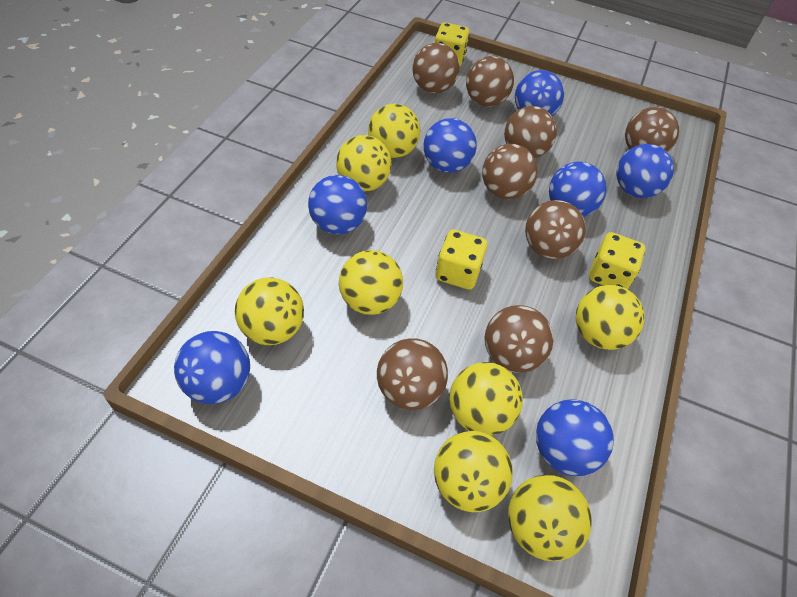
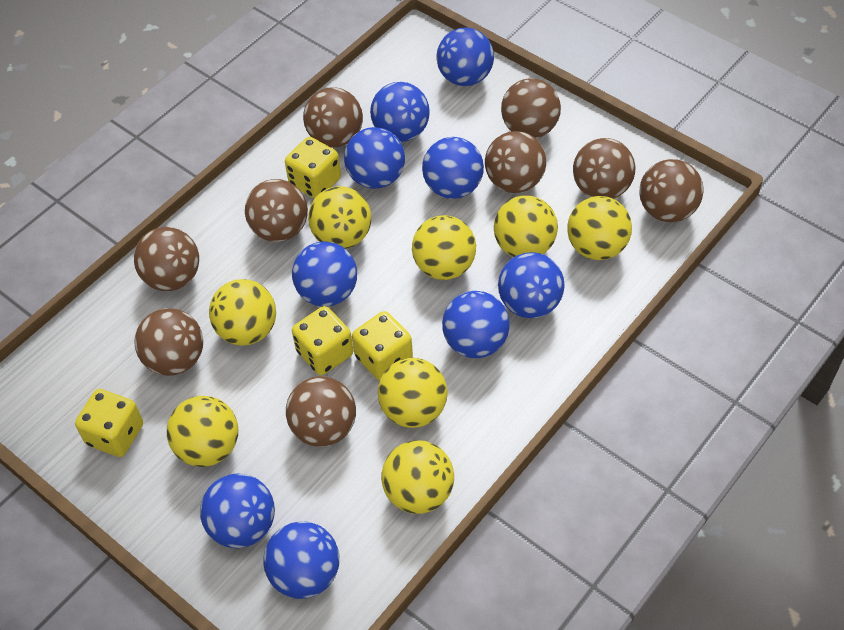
blue ball: [174,331,250,404] [308,175,367,234] [423,118,477,173] [515,70,564,116] [536,399,614,476] [549,162,606,217] [616,144,674,198] = 7 -> [200,473,275,548] [263,521,339,599] [292,241,357,307] [344,127,405,189] [370,82,430,142] [422,137,484,199] [436,28,494,86] [442,291,510,358] [498,252,565,318] = 9
brown ball: [377,338,448,410] [413,43,460,93] [466,56,514,107] [482,144,538,199] [485,305,553,373] [504,106,557,158] [525,200,586,259] [625,107,679,152] = 8 -> [134,227,199,291] [134,308,203,376] [245,179,308,242] [286,376,356,447] [303,88,363,147] [485,131,546,193] [501,78,561,138] [573,138,635,199] [639,159,704,222] = 9
yellow dice: [435,22,470,66] [436,229,488,290] [589,232,645,289] = 3 -> [75,389,143,457] [285,137,341,199] [292,306,353,375] [352,311,413,381] = 4

